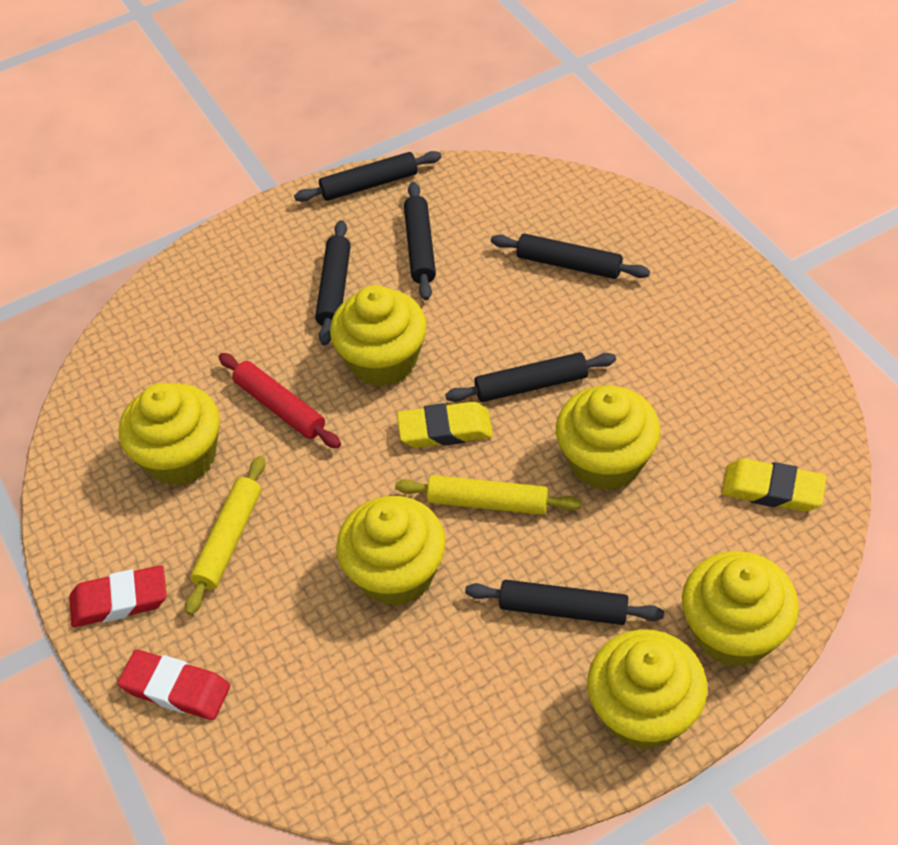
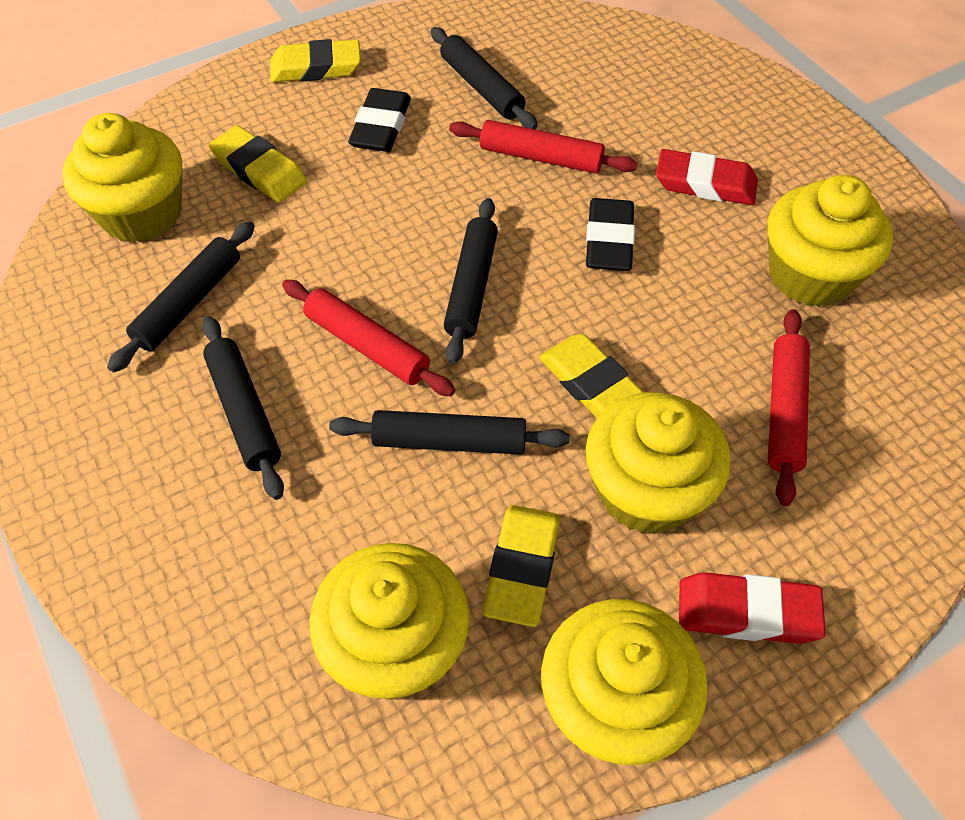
black eraser: none = 0 -> [348,88,411,152] [586,198,635,271] = 2
black rolling pin: [294,151,441,202] [315,220,351,345] [404,182,436,300] [445,352,616,402] [465,580,664,625] [491,233,650,279] = 6 -> [107,221,255,373] [202,316,284,500] [329,410,570,455] [431,27,538,129] [444,198,498,364] = 5
red rolling pin: [219,353,341,449] = 1 -> [282,280,455,396] [449,120,637,174] [768,309,810,506] = 3
yellow cupcake: [119,383,220,485] [330,285,427,387] [336,496,446,606] [556,385,661,490] [587,629,708,749] [682,551,799,667] = 6 -> [62,113,183,243] [309,543,470,699] [541,599,708,765] [586,392,731,534] [767,175,893,307] = 5
yellow eraser: [397,402,493,448] [722,458,827,512] = 2 -> [209,125,307,202] [270,39,361,82] [482,505,560,627] [539,334,644,418] = 4
yellow rolling pin: [185,456,265,615] [395,475,582,515] = 2 -> none = 0

